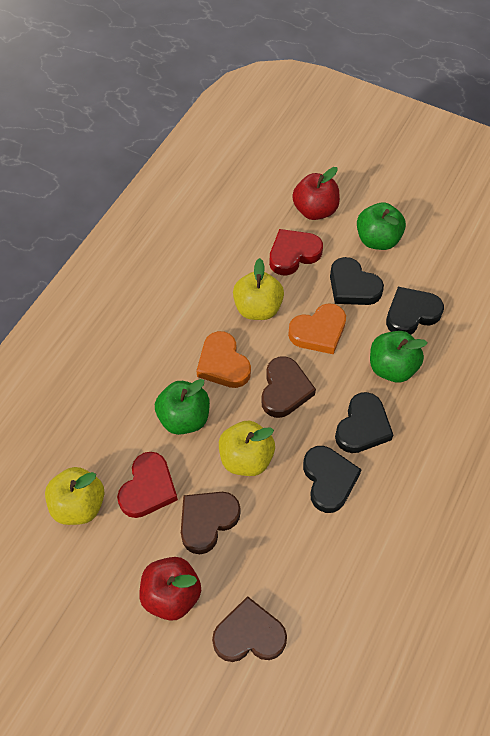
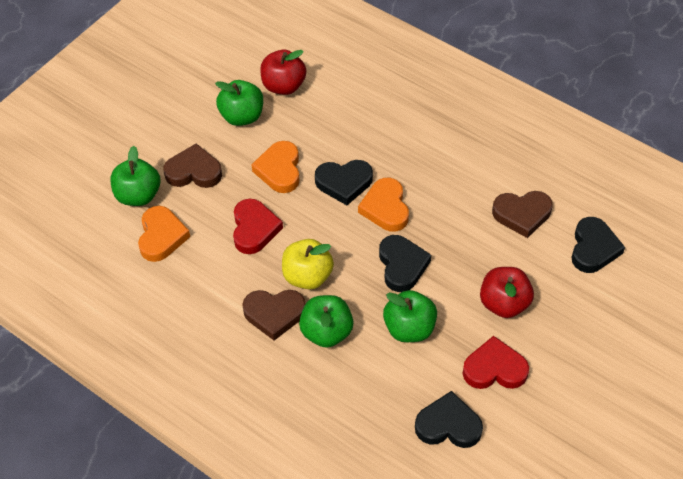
green apple: [155,379,210,435] [357,202,406,250] [370,331,428,383] = 3 -> [111,146,160,206] [215,80,263,126] [299,295,354,348] [383,290,437,342] = 4
orange heart: [196,331,251,388] [288,303,346,354] = 2 -> [138,206,190,262] [252,141,300,193] [358,178,409,232] = 3
yellow apple: [45,467,105,525] [219,421,275,476] [233,258,284,320] = 3 -> [282,239,334,289] = 1

